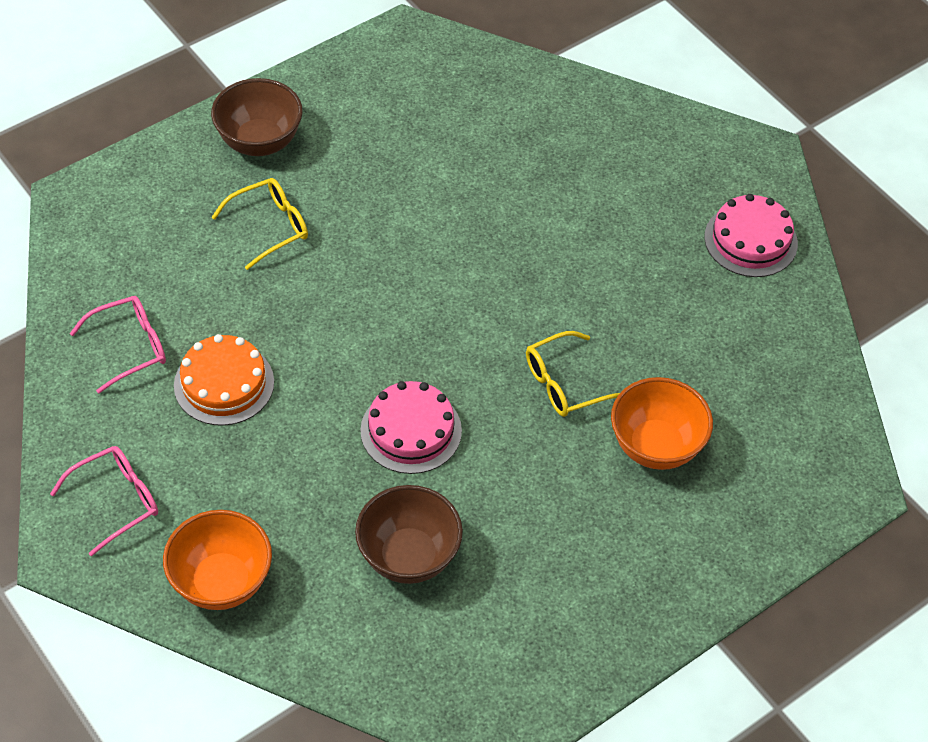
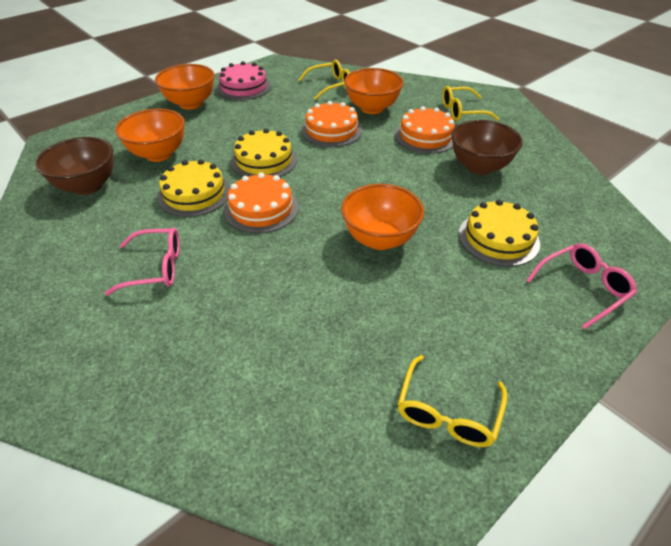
orange bowl: [163,510,272,610] [611,377,713,470] = 2 -> [115,109,185,162] [155,64,215,110] [341,184,424,250] [344,68,404,114] = 4
orange cake: [174,334,274,425] = 1 -> [224,172,299,233] [301,101,362,147] [395,106,455,154] = 3
pink cake: [360,381,462,474] [704,194,798,277] = 2 -> [217,61,271,100] = 1
yellow cake: none = 0 -> [157,159,231,217] [231,128,297,177] [459,200,540,266] = 3
yellow glasses: [211,178,308,270] [526,331,620,417] = 2 -> [299,59,350,100] [398,355,507,447] [442,86,499,121] = 3

